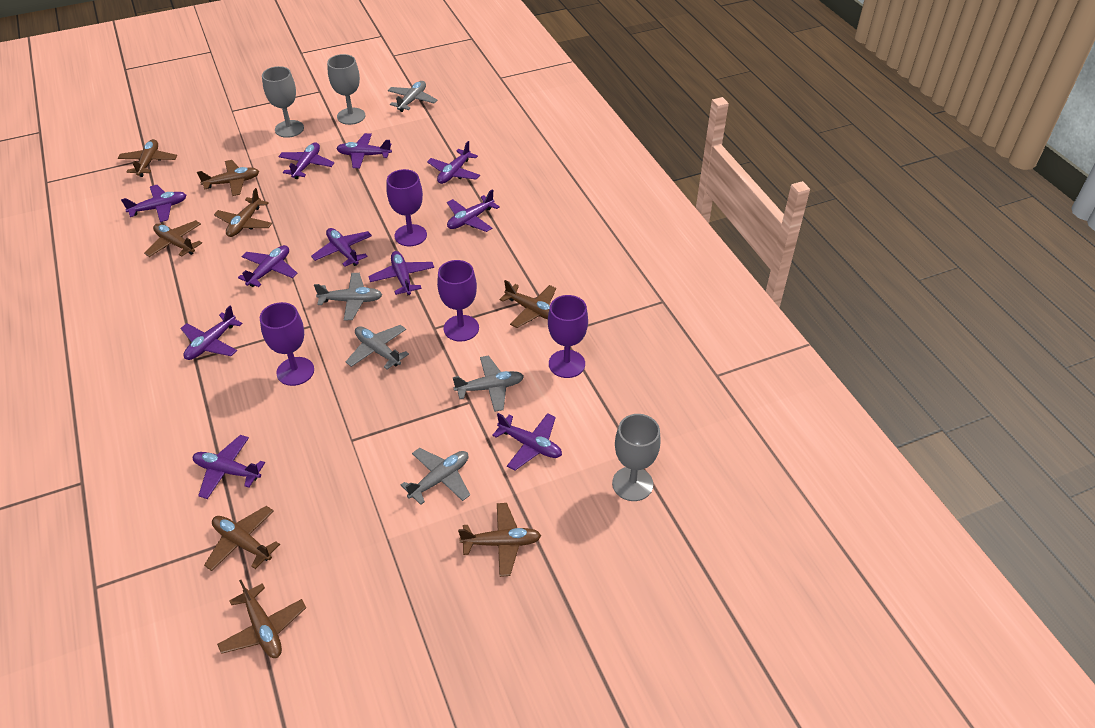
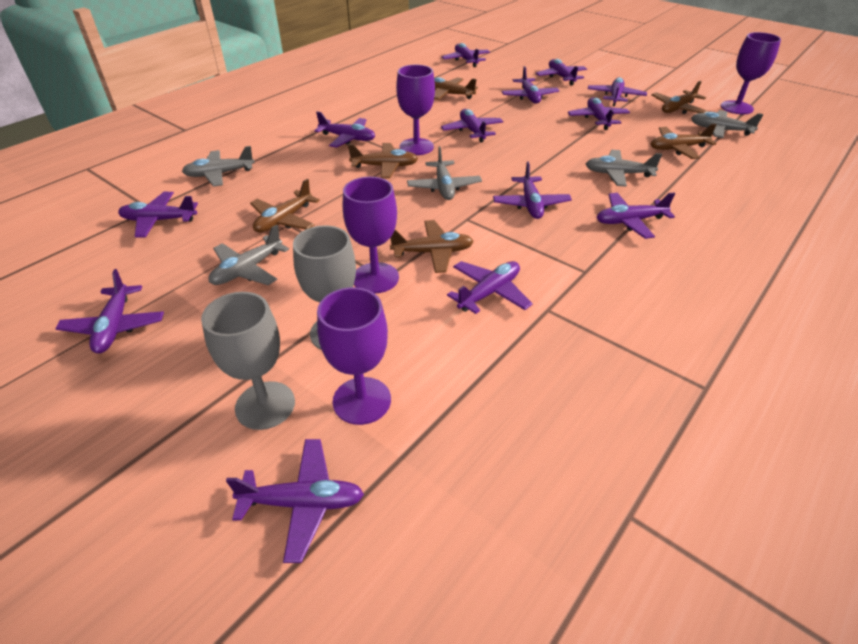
brown plane: [118,139,177,177] [144,220,202,257] [197,160,259,196] [204,506,280,571] [214,188,272,237] [217,580,306,658] [458,503,541,577] [499,280,556,328] = 8 -> [250,179,320,232] [348,143,418,178] [390,220,473,273] [434,77,478,100] [651,81,708,114] [651,124,717,159] = 6
grey goblet: [262,66,304,138] [327,54,365,125] [612,414,661,501] = 3 -> [201,292,295,430] [293,225,356,350] = 2
purple plane: [121,185,186,222] [180,306,243,360] [193,435,265,499] [238,245,298,287] [278,142,334,179] [311,228,372,267] [336,133,392,168] [368,251,434,296] [427,141,480,184] [447,189,500,232] [492,413,562,470] = 11 -> [55,269,164,353] [118,192,198,238] [226,439,364,563] [314,111,375,148] [441,109,504,143] [442,43,490,67] [447,261,533,314] [493,161,572,219] [502,66,559,104] [536,59,587,85] [568,97,630,130] [588,77,647,106] [597,192,675,239] = 13

